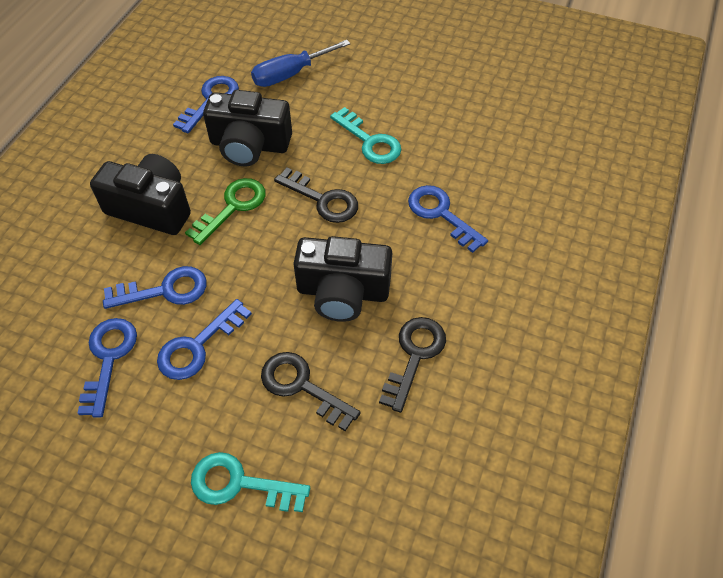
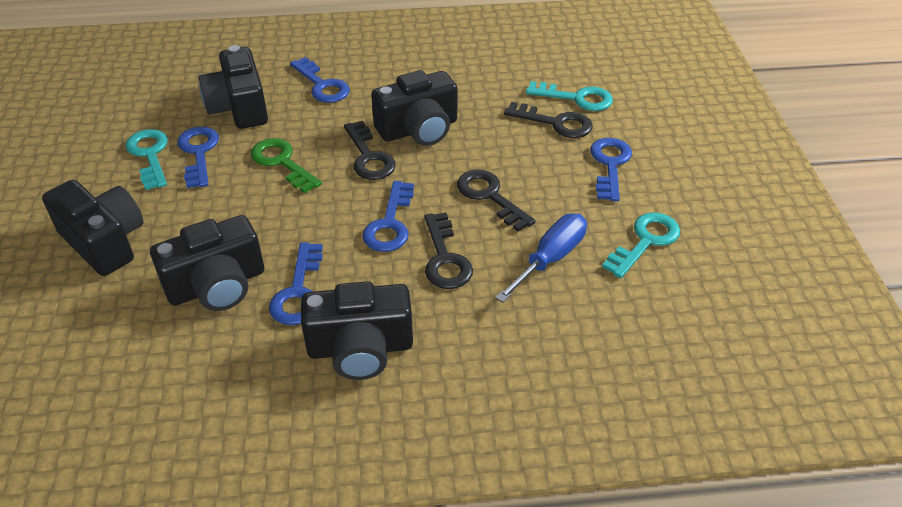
black camera: [90,154,191,235] [203,90,292,166] [293,236,392,322] = 3 -> [42,180,144,276] [150,215,264,311] [199,45,268,129] [301,281,413,380] [371,70,458,146] = 5
black key: [261,352,361,431] [274,168,358,223] [379,317,446,413] = 3 -> [344,121,396,180] [425,212,473,289] [457,170,536,232] [504,102,592,138] = 4
turquoise key: [191,452,310,512] [330,107,401,164] = 2 -> [125,129,168,190] [526,81,613,111] [602,212,680,278] = 3

